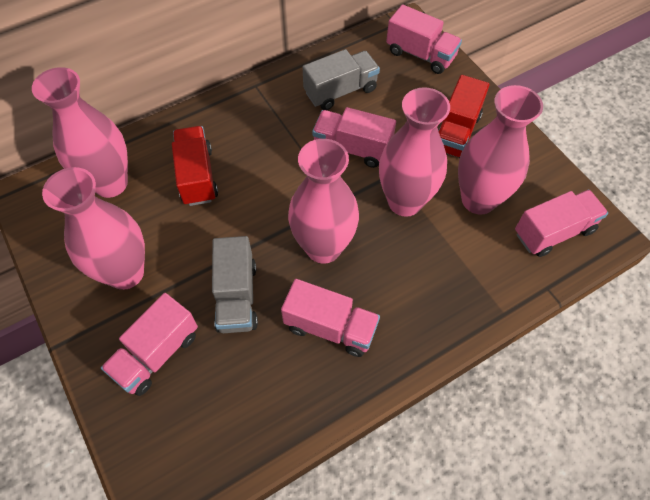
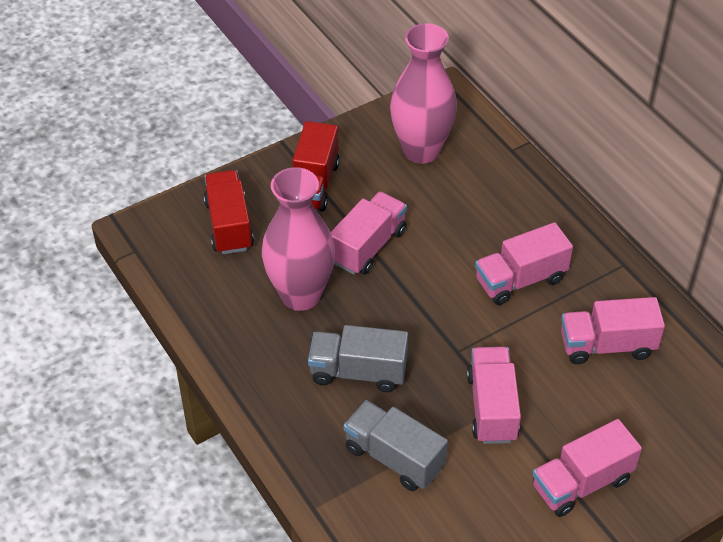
pink vase: [32,67,128,198] [42,167,145,290] [288,139,359,264] [379,87,450,217] [458,85,543,215] = 5 -> [262,167,335,311] [390,23,457,164] = 2

